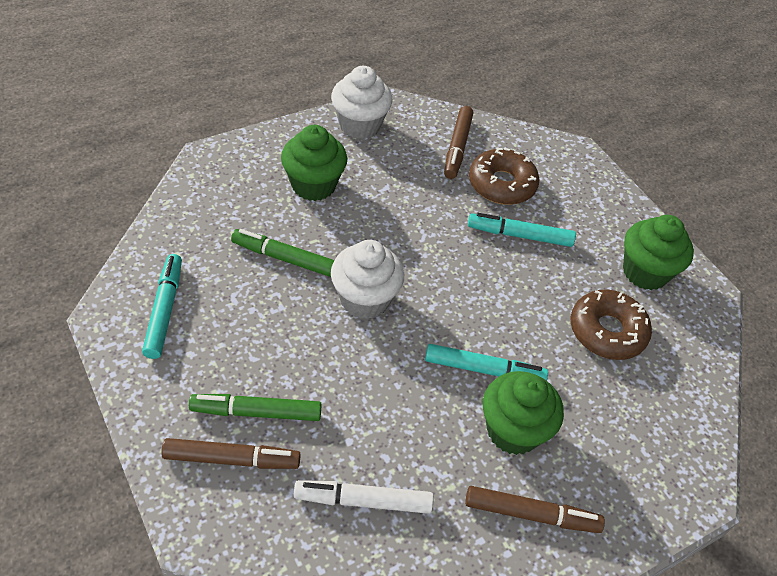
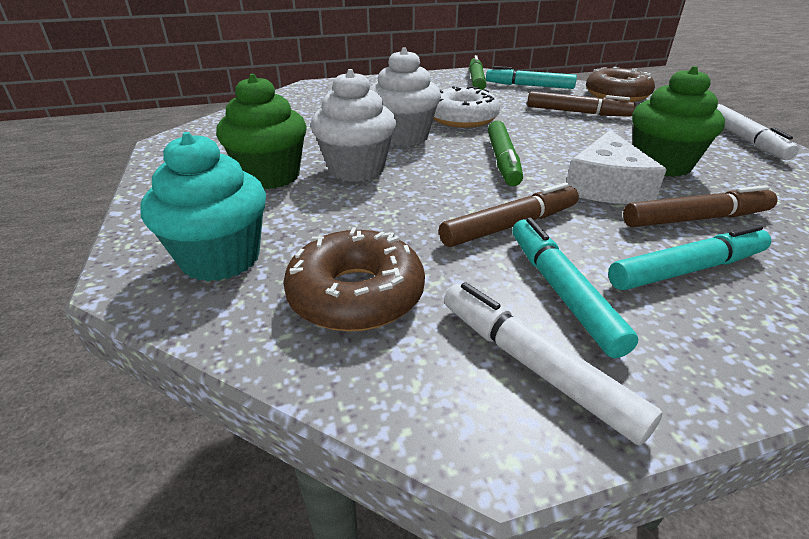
green cupcake: [281,125,347,201] [483,371,564,455] [623,215,694,290] = 3 -> [216,74,307,189] [632,66,725,177] = 2
turquoise cupcake: none = 0 -> [140,132,266,282] = 1
white cheese: none = 0 -> [566,130,667,204] = 1
white donut: none = 0 -> [433,86,500,128] = 1
white marker: [294,480,434,514] = 1 -> [444,282,662,445] [716,104,799,160] = 2

